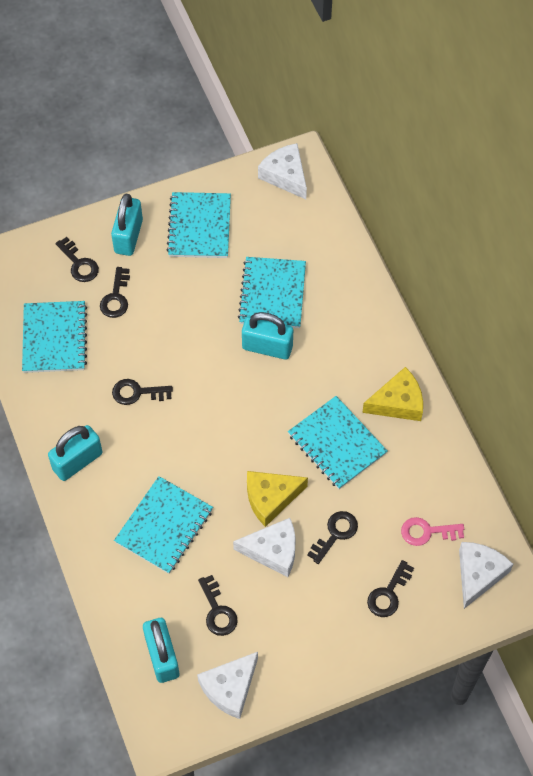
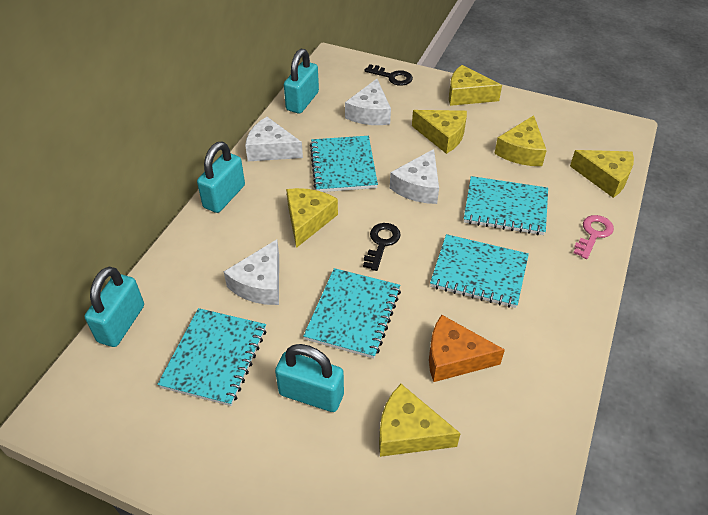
black key: [56,237,99,282] [100,267,130,318] [112,379,173,405] [198,575,238,636] [307,511,358,564] [367,560,414,617] = 6 -> [363,223,401,271] [364,64,413,86] = 2
orange cheese: none = 0 -> [429,315,505,382] = 1
yellow cheese: [247,471,308,527] [362,367,423,421] = 2 -> [286,188,338,248] [379,384,461,457] [412,110,467,154] [449,65,502,106] [494,115,547,166] [570,150,634,198] = 6

